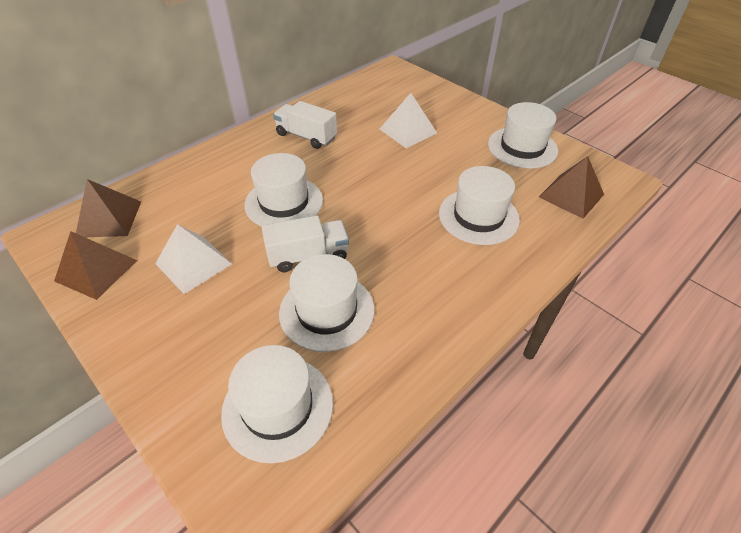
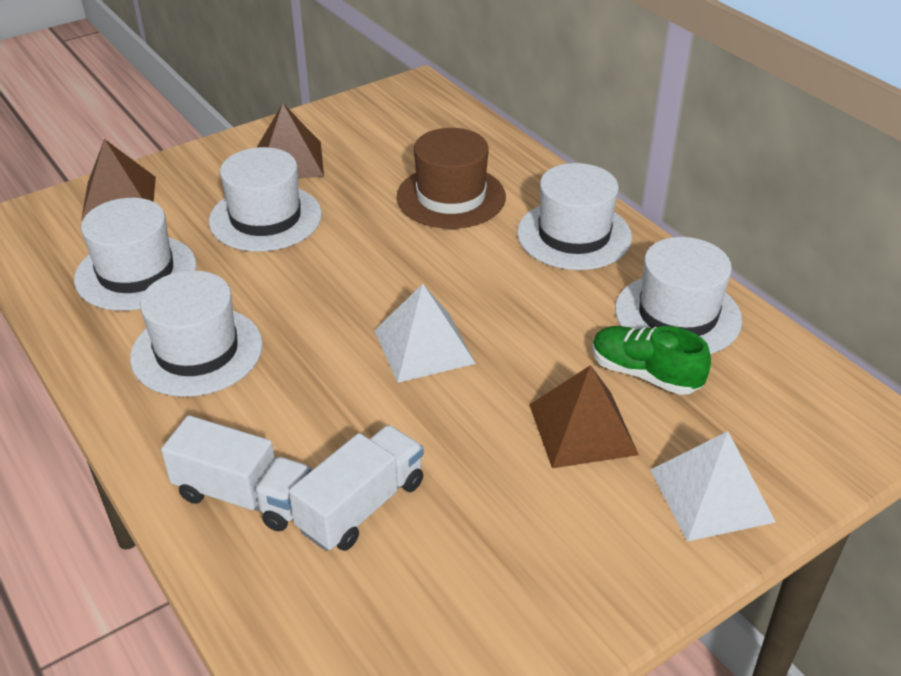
brown hat: none = 0 -> [397,128,506,229] = 1
green shoe: none = 0 -> [592,326,711,395] = 1

